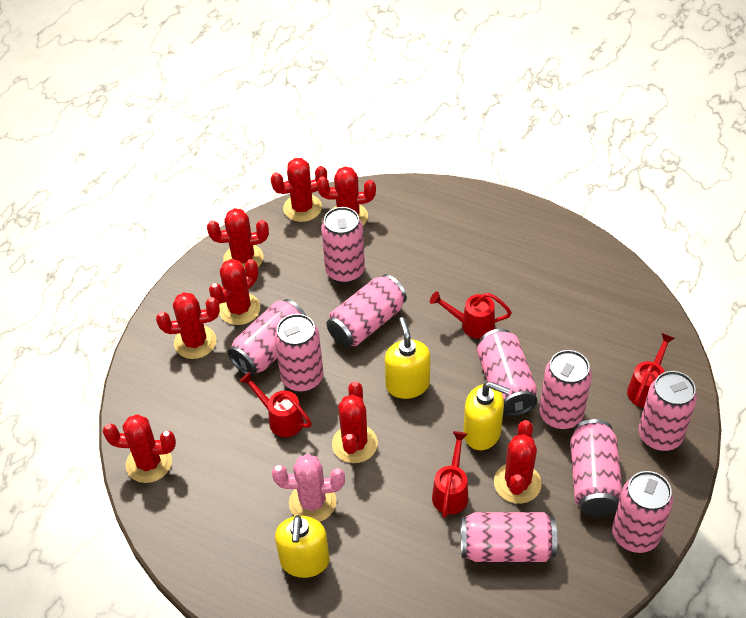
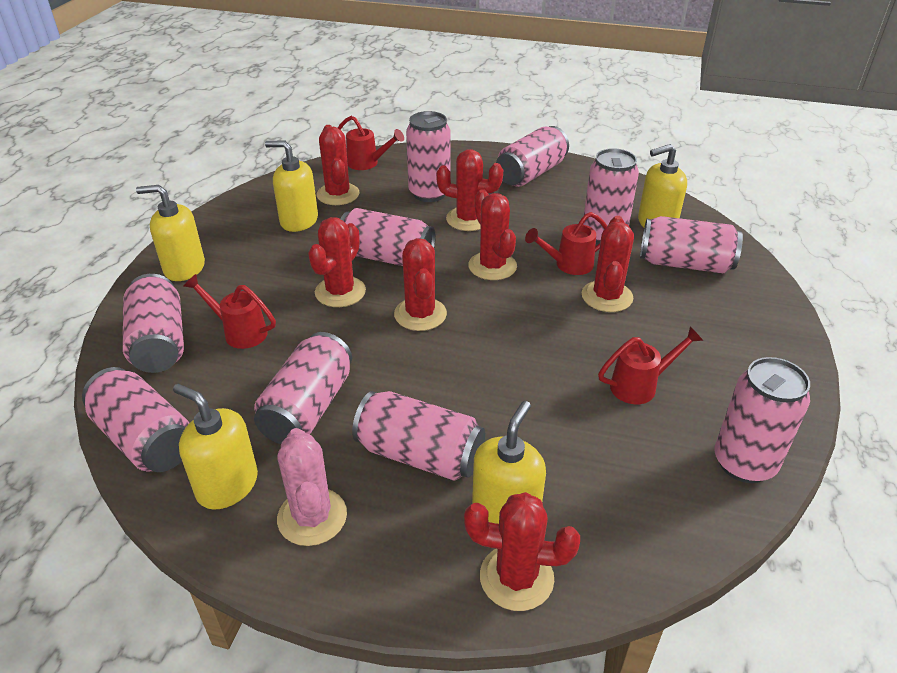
red cactus: [103,414,176,483] [156,292,220,359] [207,208,269,268] [209,259,260,325] [271,158,327,222] [317,166,376,225] [332,381,378,463] [494,420,541,504] = 8 -> [308,217,366,307] [317,125,359,205] [394,238,447,331] [436,149,503,231] [464,492,580,611] [468,189,517,280] [581,216,634,312] = 7
yellow soap dispenser: [275,515,329,578] [385,317,430,399] [463,382,510,450] = 3 -> [136,185,205,281] [173,384,258,509] [265,141,318,232] [472,401,546,524] [638,144,687,227] = 5

